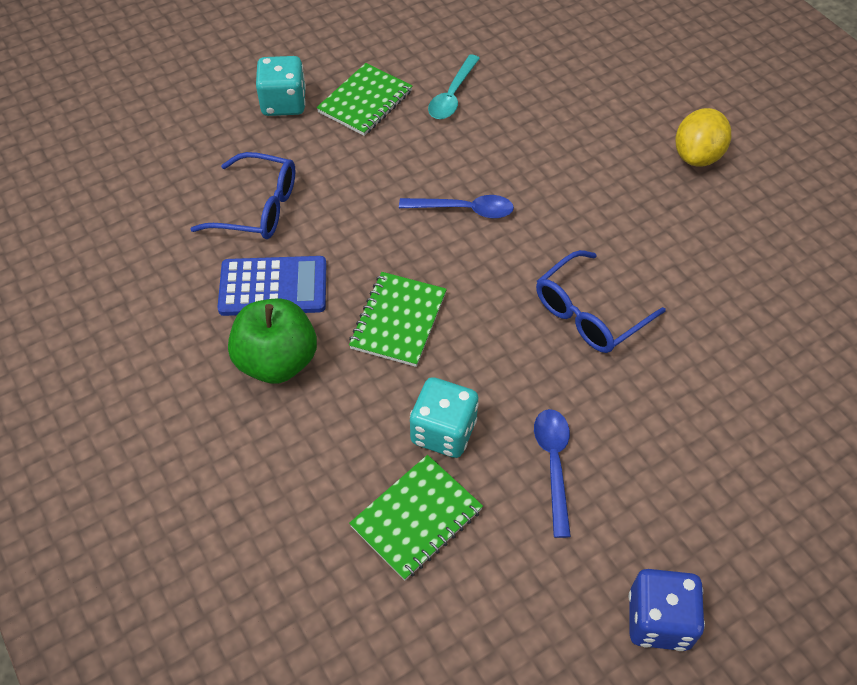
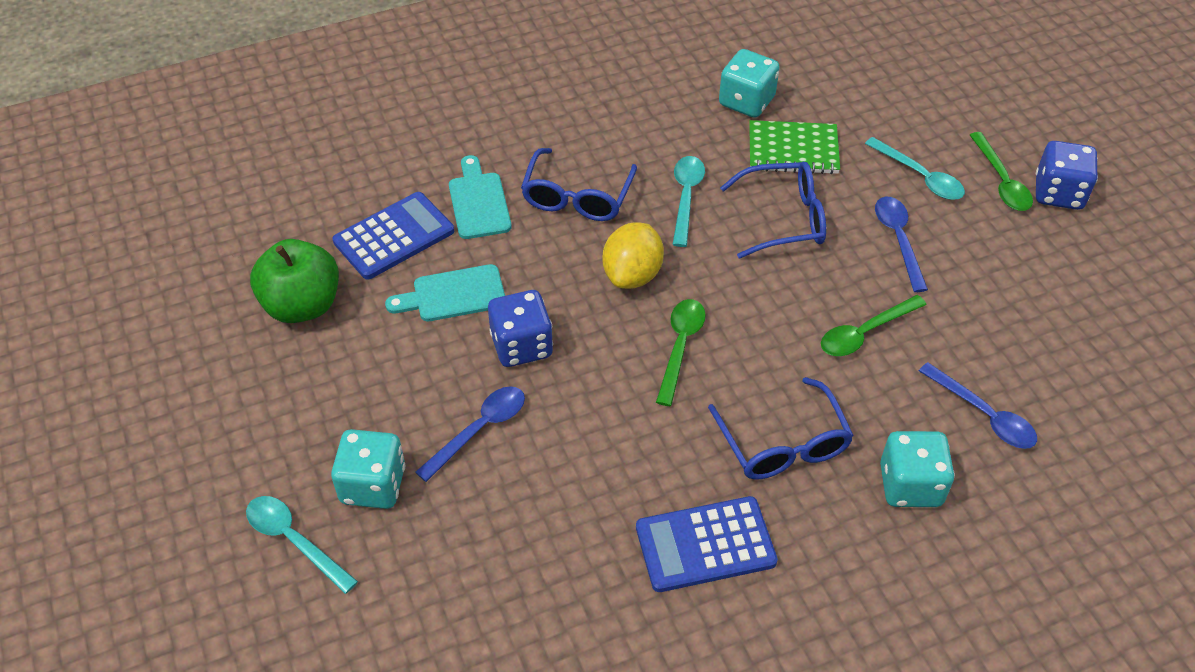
blue calculator: [217,256,326,316] = 1 -> [333,192,454,280] [636,496,778,592] = 2
blue dice: [629,569,705,651] = 1 -> [488,290,553,367] [1036,141,1098,210] = 2
blue glasses: [191,152,295,239] [536,250,666,353] = 2 -> [521,148,637,221] [708,377,854,480] [720,162,826,258] = 3
blue spoon: [399,195,514,218] [534,409,571,538] = 2 -> [415,386,525,482] [875,197,928,292] [919,362,1037,449] = 3
green notebook: [316,63,412,136] [349,272,447,367] [349,455,483,581] = 3 -> [749,120,840,174] = 1
green spoon: none = 0 -> [656,299,706,406] [821,295,927,356] [970,132,1033,211] = 3
turquoise cutting board: none = 0 -> [385,264,505,321] [449,155,512,239] = 2
turquoise dice: [256,56,306,116] [410,377,479,458] = 2 -> [331,429,405,509] [719,49,780,118] [880,431,955,507] = 3
turquoise spoon: [428,54,480,119] = 1 -> [246,496,358,594] [672,156,705,247] [865,137,965,200] = 3

